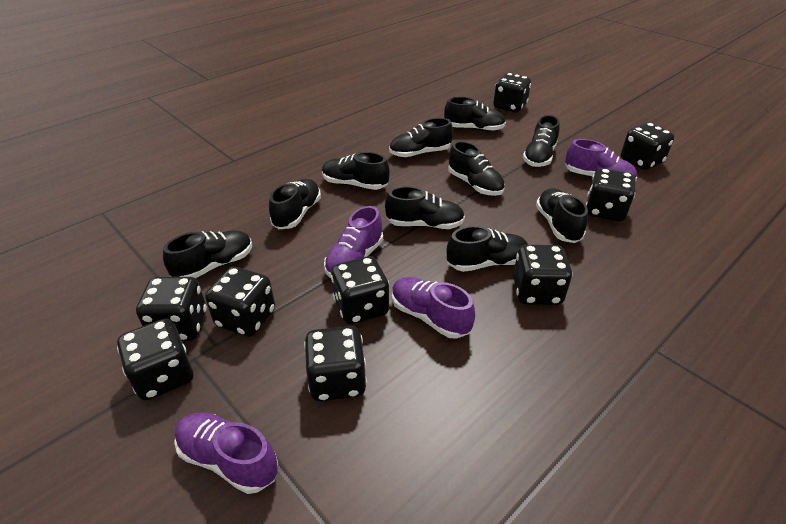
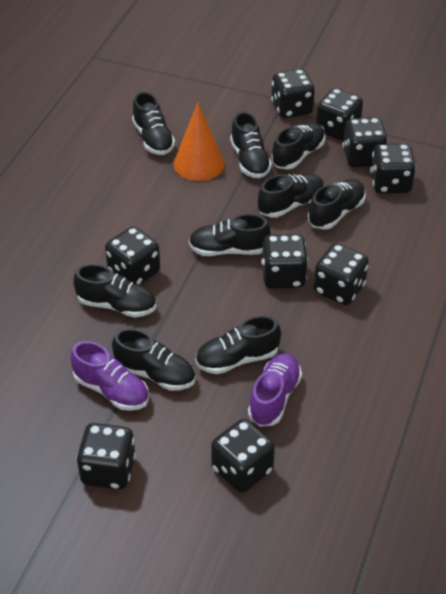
black shoe: [163,230,252,278] [269,179,321,229] [322,152,390,190] [385,186,465,229] [389,118,453,157] [444,97,506,132] [447,226,528,272] [448,141,505,196] [523,115,560,167] [536,188,588,243] = 10 -> [73,264,156,317] [112,328,196,391] [132,92,175,155] [189,214,271,256] [195,316,281,374] [230,112,272,178] [258,174,324,218] [272,123,325,169] [308,179,366,229] = 9
orange cone: none = 0 -> [174,103,225,181] = 1
purple shoe: [174,412,278,494] [324,206,383,278] [392,277,475,339] [565,139,637,182] = 4 -> [71,341,149,411] [248,353,302,426] = 2

